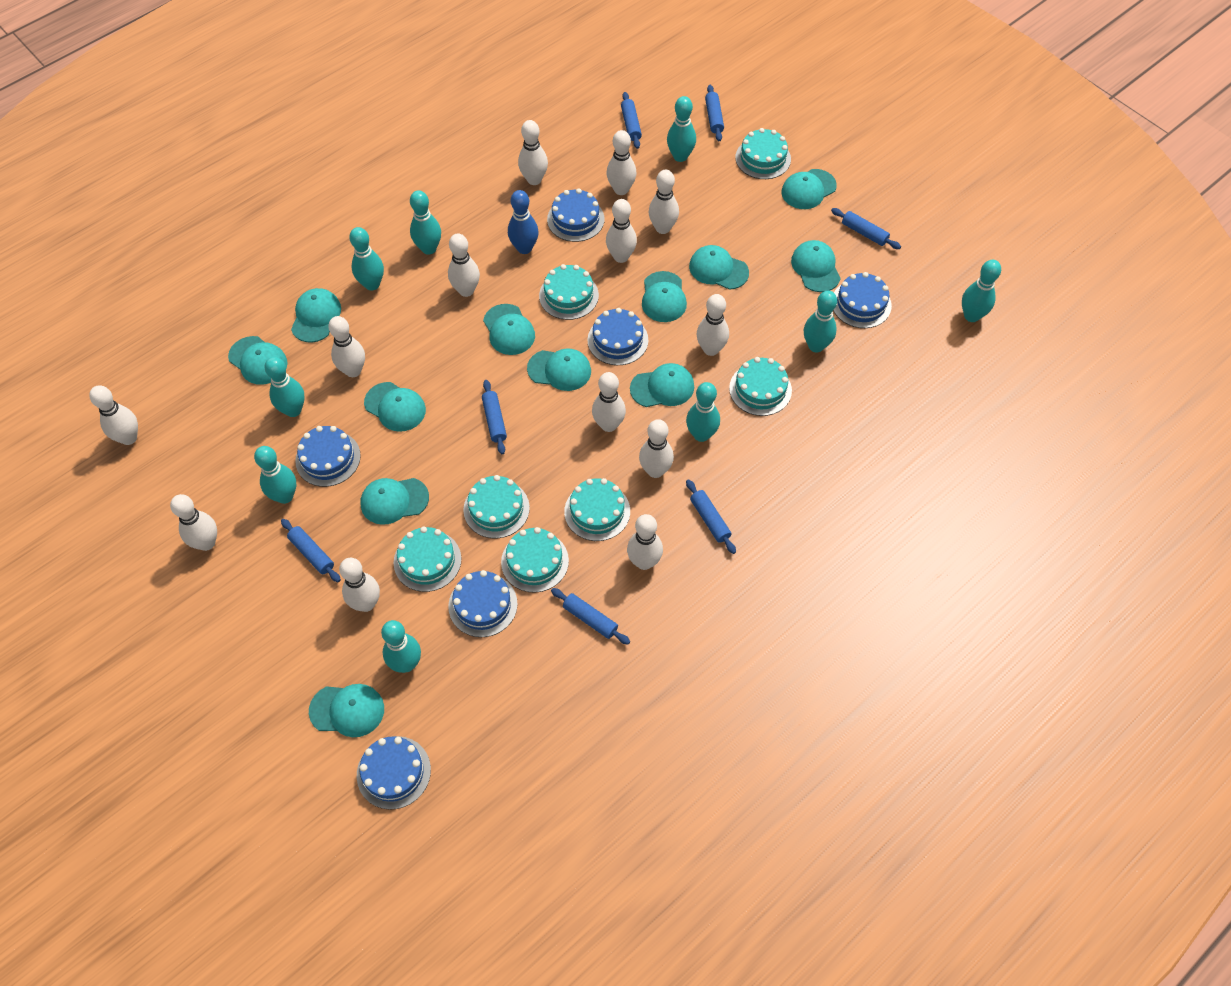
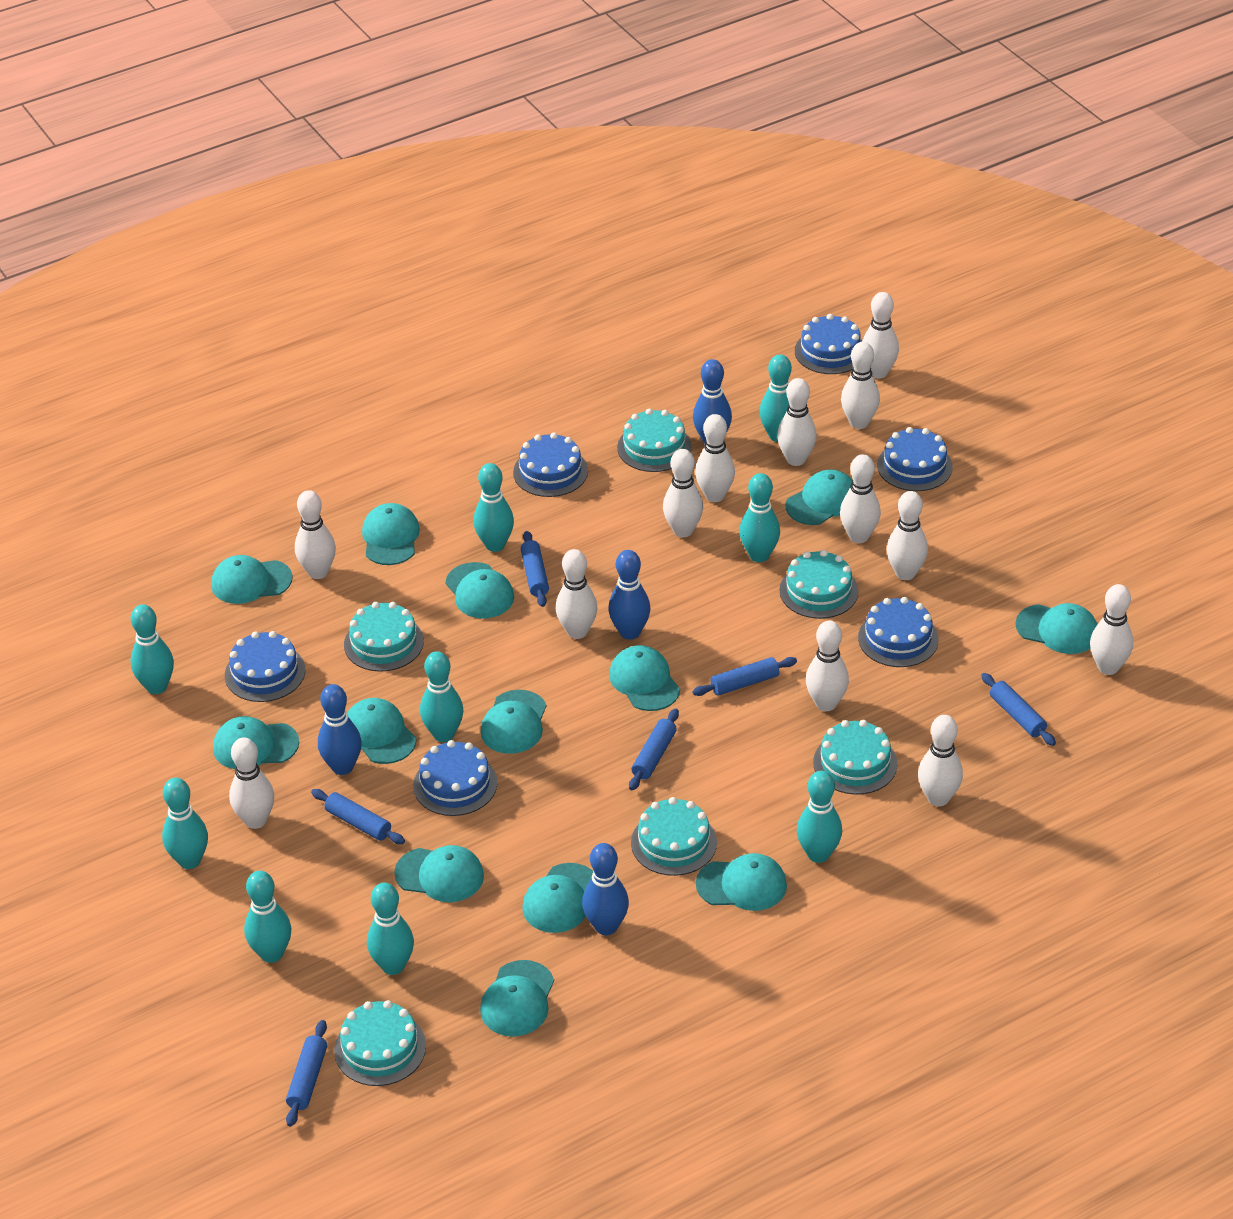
blue bowling pin: [508,190,539,254] = 1 -> [318,684,362,775] [582,843,629,935] [609,550,650,640] [693,359,732,444] = 4
blue rolling pin: [281,519,341,582] [482,380,507,454] [551,588,630,644] [621,92,642,149] [686,479,736,554] [705,85,724,141] [831,208,901,249] = 7 -> [286,1020,327,1127] [311,789,405,844] [521,531,549,607] [629,709,679,790] [692,657,797,696] [981,673,1056,746] = 6
turquoise cake: [394,527,461,592] [463,475,530,538] [501,527,569,593] [539,264,599,320] [564,478,630,541] [729,357,792,416] [735,128,791,179] = 7 -> [334,1000,426,1086] [344,602,424,672] [617,409,692,472] [631,797,717,876] [780,550,859,619] [813,720,897,795] = 6
turquoise cap: [228,336,288,385] [291,288,341,342] [309,684,384,737] [360,478,429,525] [364,382,426,432] [483,304,535,355] [527,349,591,391] [630,363,694,407] [642,271,687,322] [689,245,749,290] [781,169,837,209] [791,240,841,292] = 12 -> [211,555,293,604] [213,716,299,769] [347,698,416,764] [362,503,420,565] [394,845,484,902] [445,562,514,619] [480,960,554,1037] [481,690,546,754] [522,863,593,933] [609,645,680,711] [696,853,787,911] [786,470,852,525] [1015,603,1098,654] = 13

